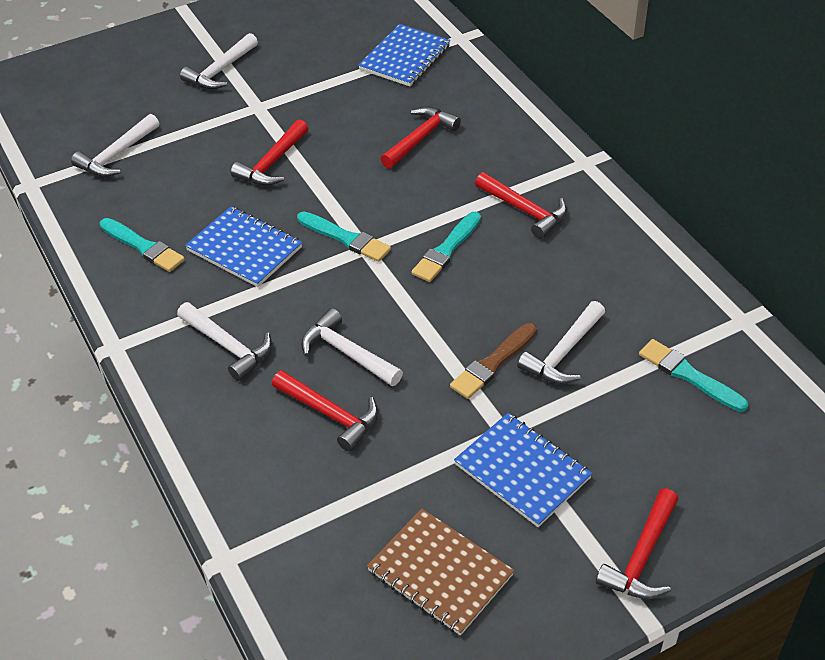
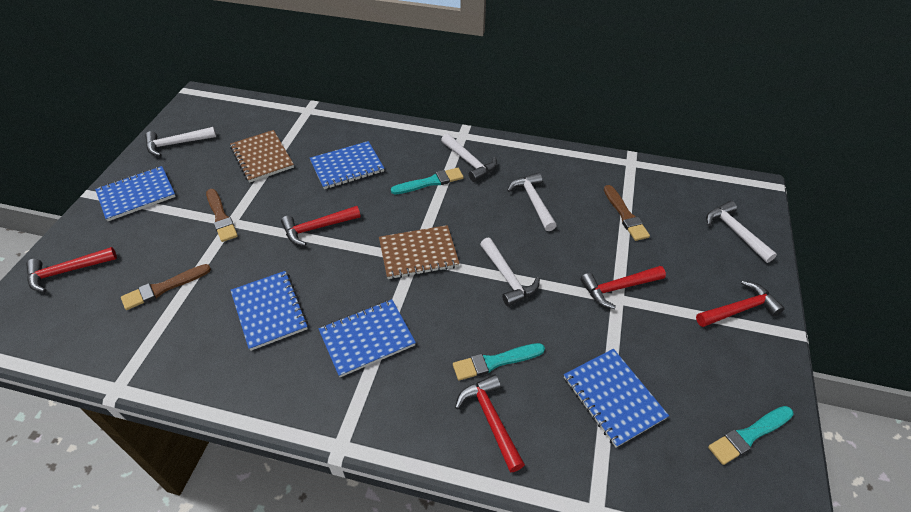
blue notebook: [185,207,302,287] [358,24,450,87] [454,413,592,527] = 3 -> [95,166,176,221] [231,271,308,351] [310,141,384,189] [319,299,416,377] [564,349,669,448] = 5
brown brush: [450,323,537,399] = 1 -> [121,264,211,310] [206,189,238,242] [604,185,650,241] = 3
brown notebook: [367,508,515,636] = 1 -> [230,130,294,183] [379,225,460,279] = 2
turquoise brush: [100,218,185,272] [297,212,391,262] [411,212,481,282] [639,339,748,412] = 4 -> [391,168,464,194] [453,343,545,381] [708,406,794,465] = 3

